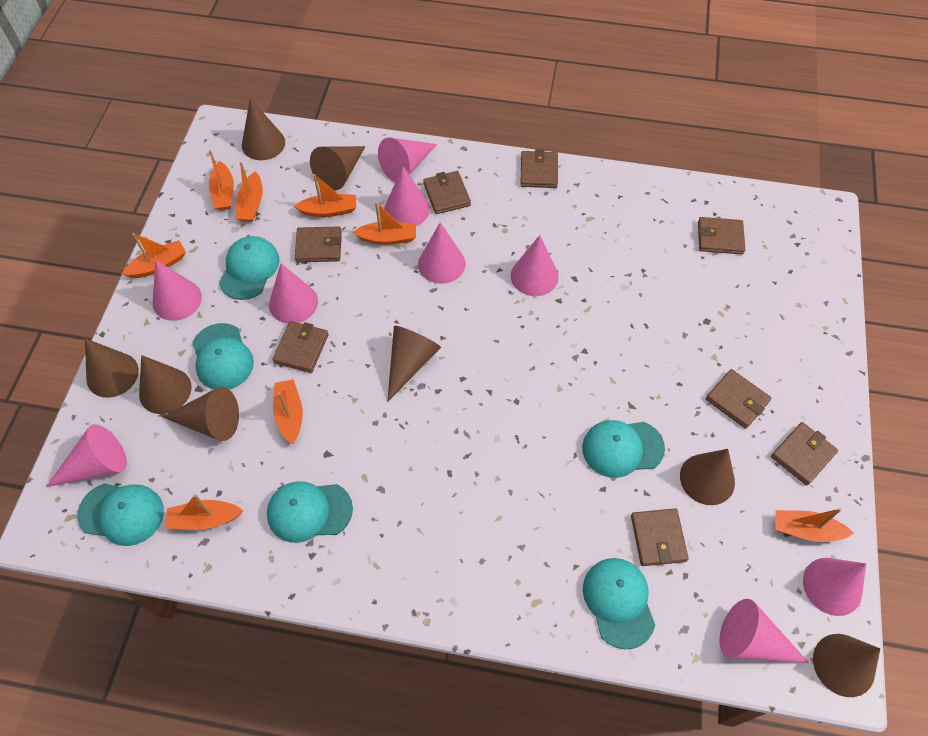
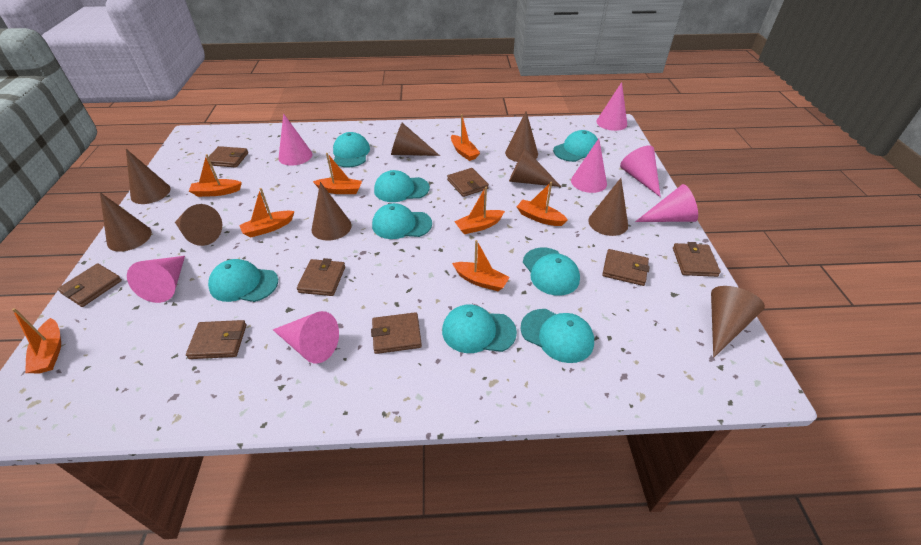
brown cone: [85,338,139,398] [139,355,192,414] [162,387,239,441] [242,98,285,160] [310,146,365,190] [387,326,441,402] [680,449,735,505] [813,634,880,697] = 8 -> [100,192,152,252] [126,149,171,204] [175,204,222,246] [312,182,352,241] [391,123,440,156] [505,111,538,162] [509,148,561,187] [588,178,628,236] [711,286,765,358] = 9
pink cone: [46,424,127,487] [153,260,202,321] [269,263,318,324] [378,137,437,182] [384,166,430,226] [418,222,466,284] [511,235,559,296] [719,599,809,663] [803,558,866,616] = 9 -> [127,256,185,303] [273,311,339,364] [278,113,312,166] [571,139,607,193] [596,82,627,131] [620,146,661,197] [635,184,698,222] = 7
turquoise cap: [77,483,164,546] [192,323,254,389] [219,236,280,300] [267,481,353,543] [582,420,665,478] [583,558,655,649] = 6 -> [208,259,278,302] [333,132,370,168] [372,203,432,239] [374,170,430,202] [442,304,517,353] [521,309,594,363] [523,248,580,296] [553,130,598,162] = 8

